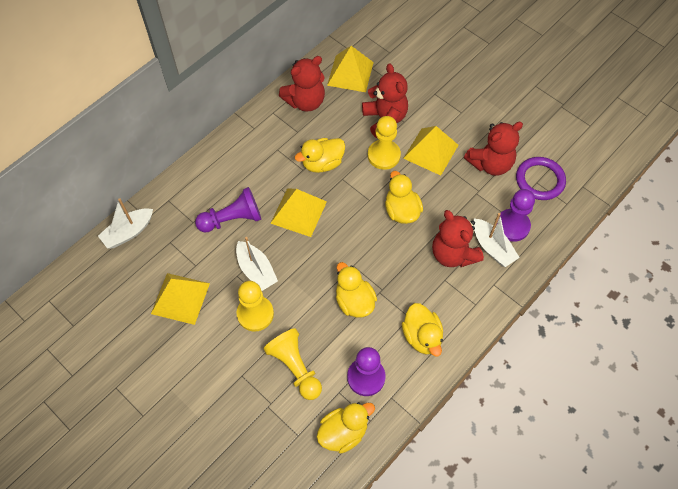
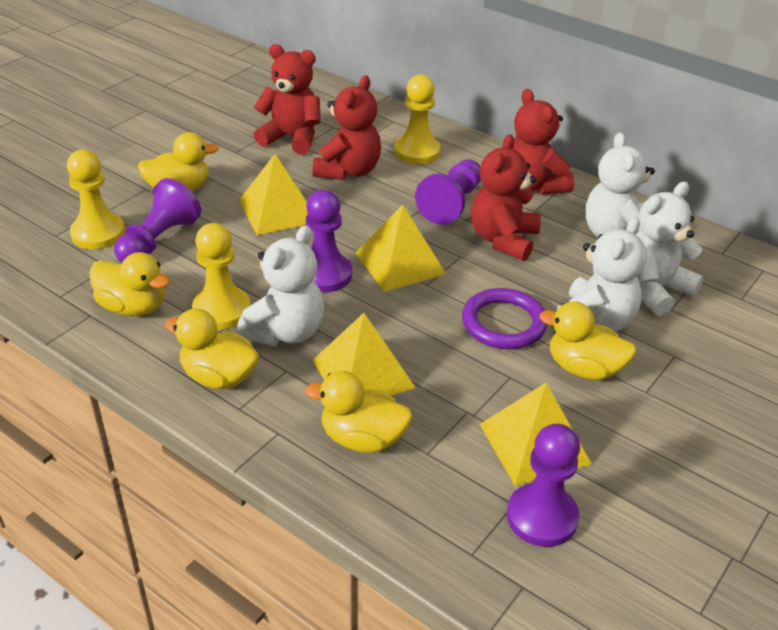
purple pawn: [195,187,261,232] [347,347,386,396] [497,189,535,242] = 3 -> [114,178,201,263] [306,190,352,292] [415,159,481,225] [507,424,580,547] = 4
white boat: [98,198,153,249] [236,237,278,291] [473,213,520,267] = 3 -> none = 0
white teddy bear: none = 0 -> [237,225,324,346] [557,217,647,332] [585,132,655,237] [636,182,703,316] = 4

